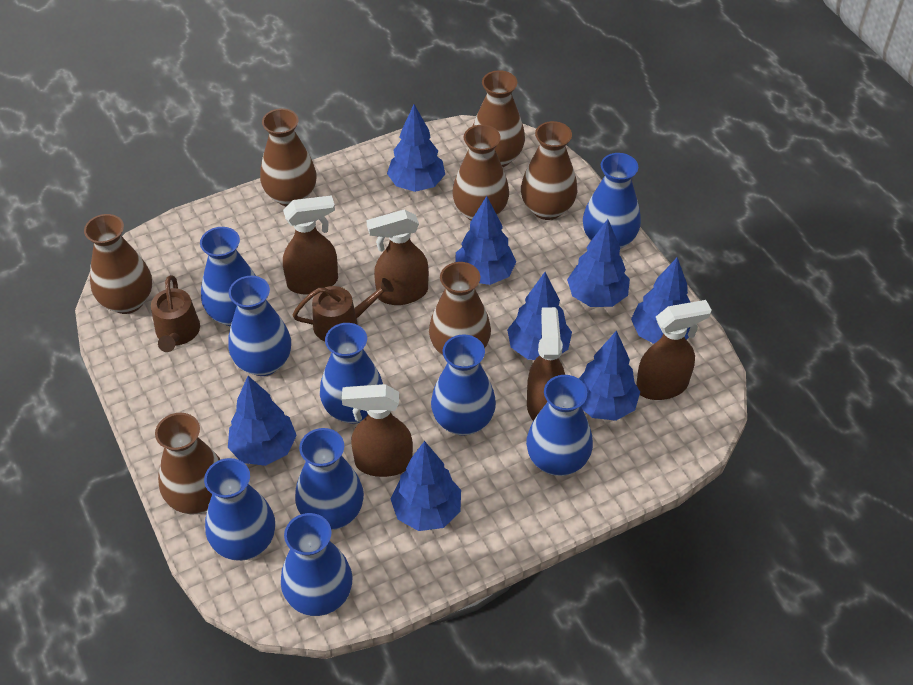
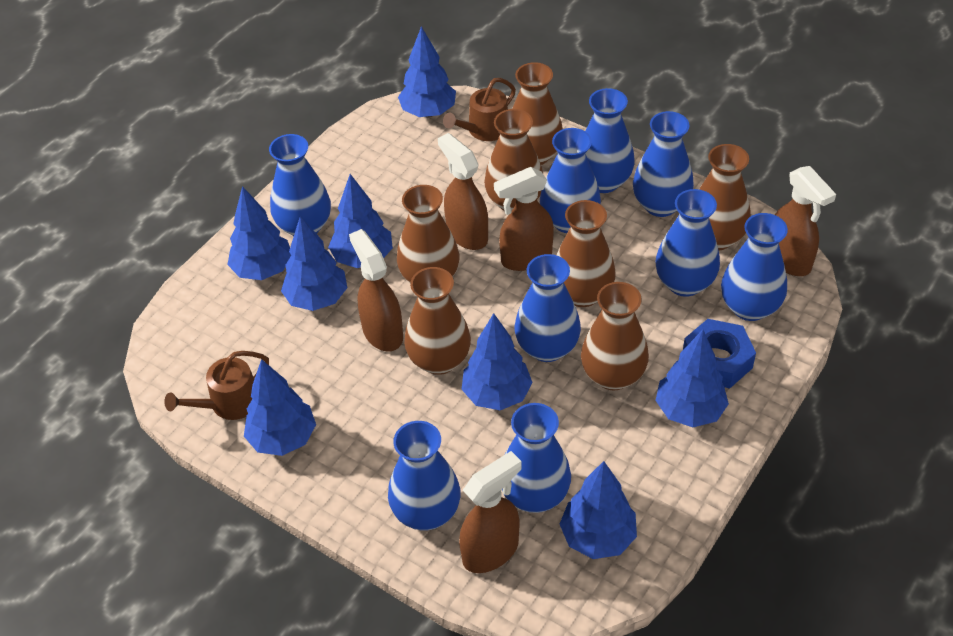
blue nut: none = 0 -> [683,319,756,388] = 1

